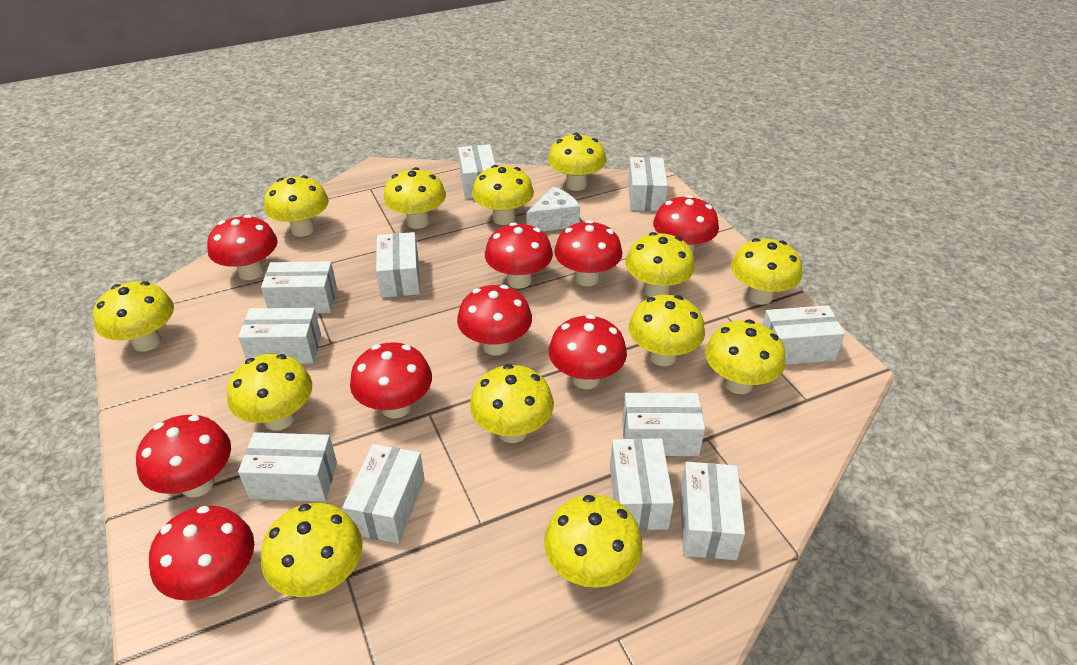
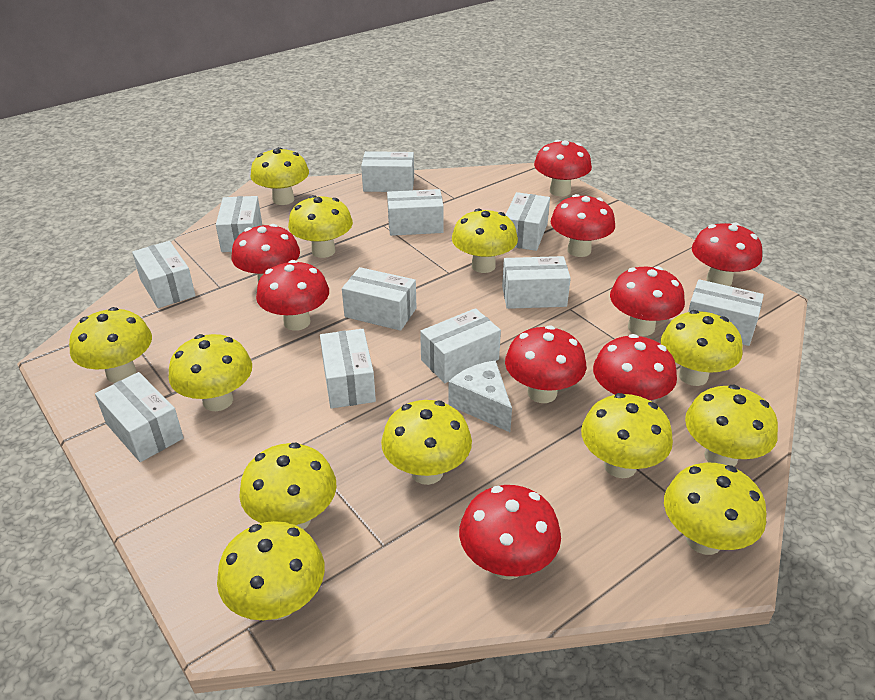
yellow mushroom: [93,281,174,352] [227,354,312,431] [261,503,363,597] [264,175,329,237] [383,167,446,229] [470,364,554,443] [472,165,534,225] [544,495,642,588] [548,133,606,191] [625,232,695,297] [629,295,705,366] [705,319,785,394] [731,238,802,305] = 13 -> [69,307,152,383] [169,334,252,411] [217,521,325,620] [239,443,337,530] [250,147,309,205] [288,195,353,258] [381,400,472,485] [452,209,518,273] [581,393,673,478] [661,310,743,386] [664,463,766,555] [685,385,778,466] = 12

